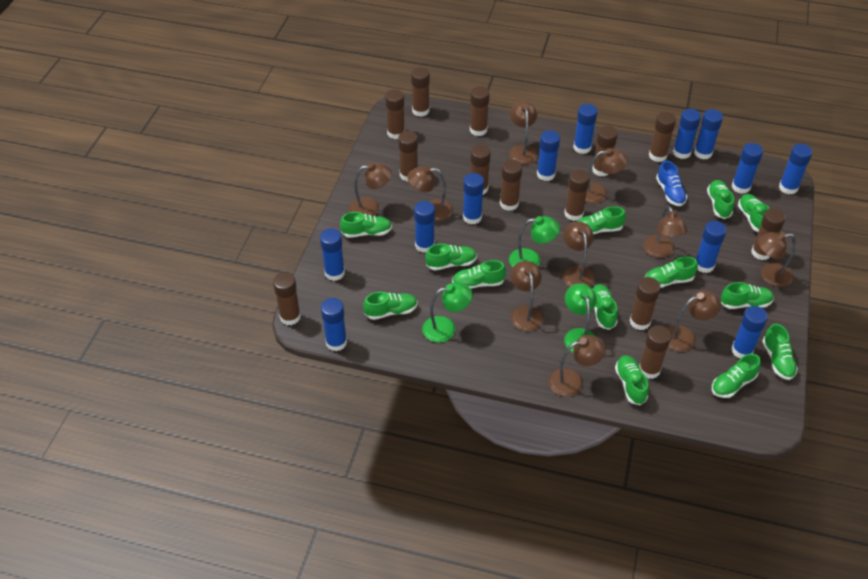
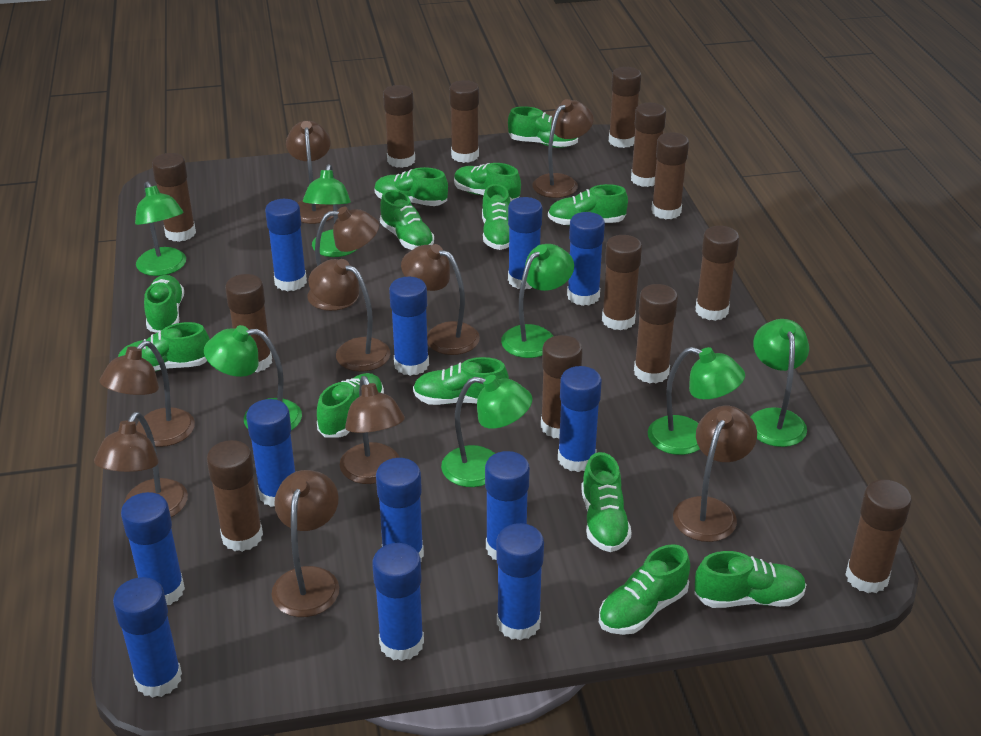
blue shoe: [656,161,687,206] = 1 -> none = 0
green lamp: [422,282,472,343] [509,216,560,267] [564,283,597,352] = 3 -> [135,181,186,276] [204,325,302,431] [303,164,357,257] [441,375,532,487] [501,244,574,358] [648,347,745,455] [751,319,809,447] = 7

